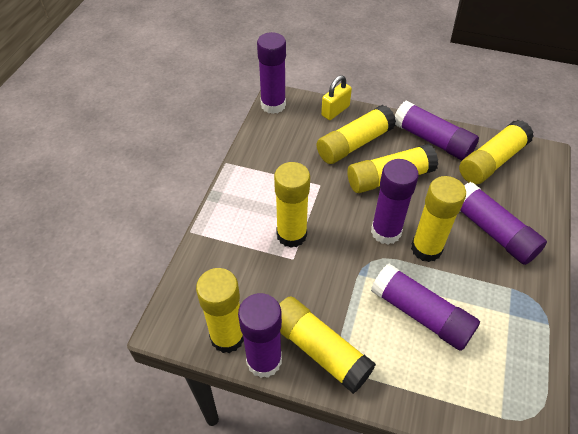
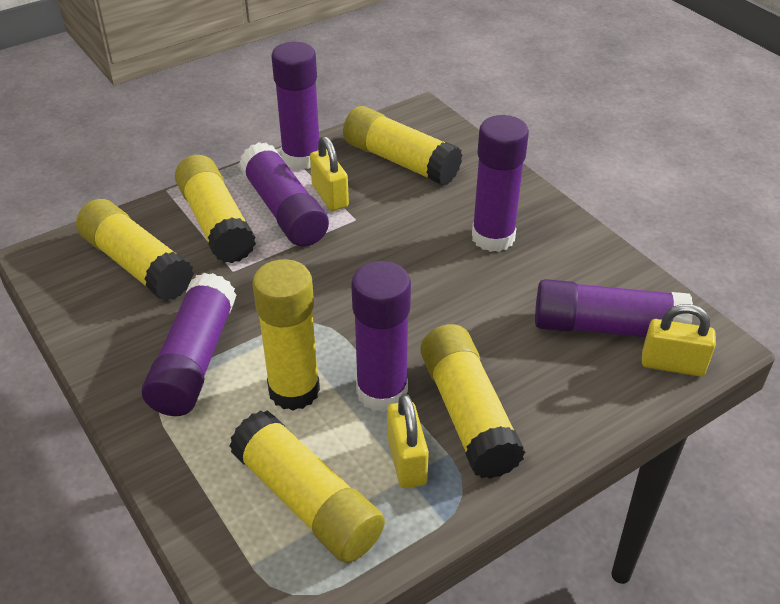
yellow glue stick: [196,268,244,353] [274,162,310,248] [279,296,376,394] [317,105,396,164] [347,144,438,193] [411,176,466,262] [459,120,534,184] = 7 -> [76,199,194,301] [175,155,256,264] [229,410,385,563] [252,259,320,410] [343,106,462,186] [420,324,525,479] = 6
yellow padlock: [321,75,352,120] = 1 -> [310,136,349,211] [387,394,429,488] [642,304,716,376] = 3

